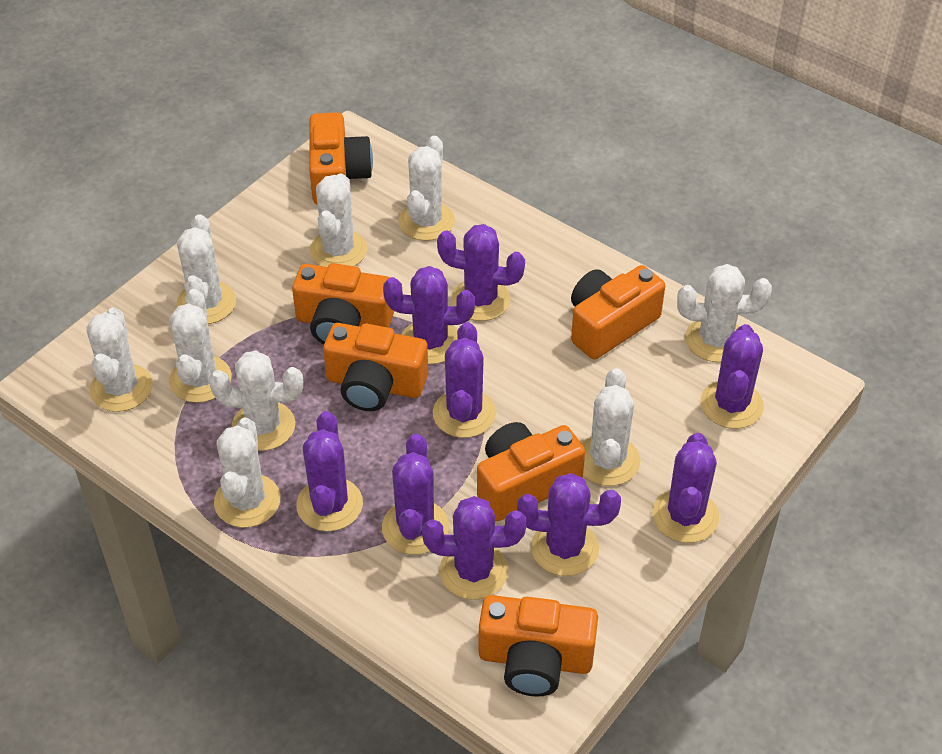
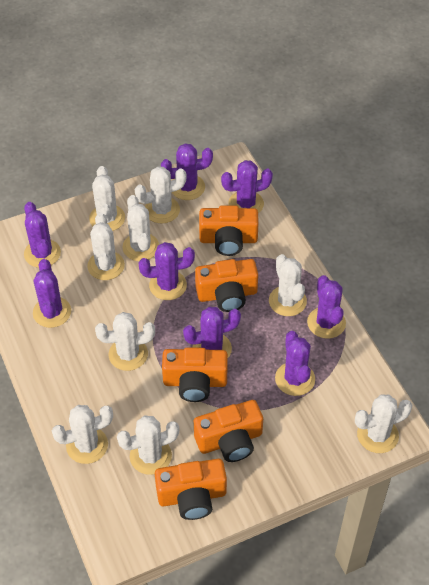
orange camera: [292,263,394,344] [309,112,373,204] [323,323,428,411] [477,422,585,521] [478,595,598,697] [571,265,665,360] = 6 -> [155,459,227,520] [162,347,228,402] [194,400,263,462] [195,259,258,312] [199,205,259,256] = 5
purple cactus: [296,411,363,531] [382,434,449,555] [383,266,475,364] [422,496,526,600] [433,322,496,438] [437,224,525,321] [517,473,621,576] [652,433,719,543] [701,324,764,429] = 9 -> [24,202,61,268] [33,259,71,328] [138,242,195,300] [161,143,213,200] [183,307,241,357] [221,160,273,213] [275,331,315,396] [307,275,346,339] = 8

